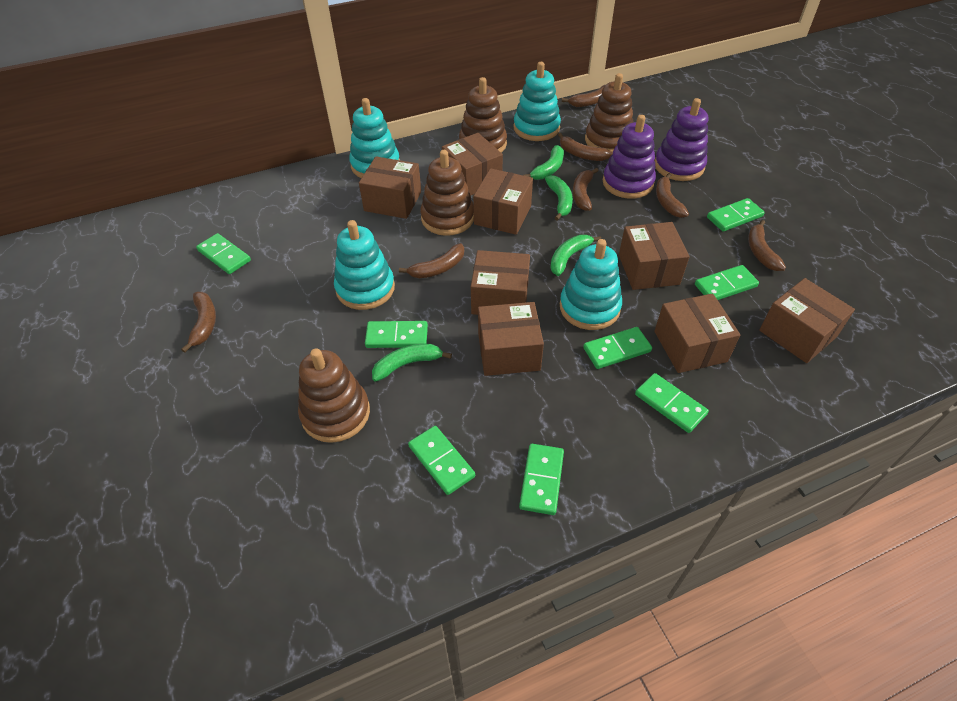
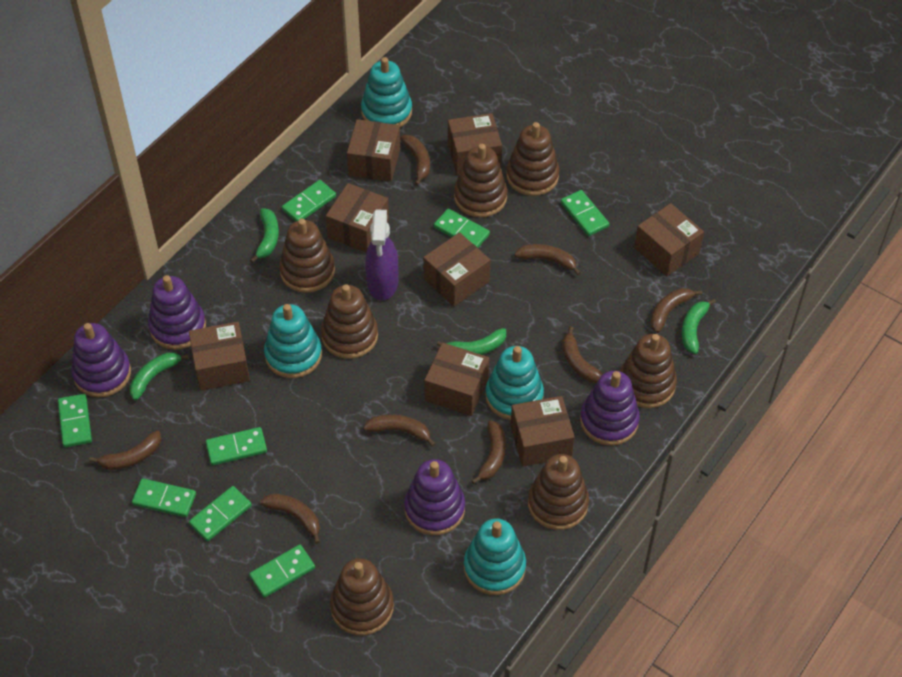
brown banana: [181,292,216,353] [399,243,464,278] [558,133,612,161] [562,85,605,107] [573,168,598,211] [656,173,689,218] [748,220,786,271] = 7 -> [89,430,161,470] [260,493,320,544] [363,414,435,447] [400,135,430,186] [471,420,506,484] [514,244,581,275] [562,326,603,383] [650,288,702,333] = 8
brown stacking toy: [298,348,370,443] [420,150,474,236] [459,77,507,153] [585,73,633,154] = 4 -> [279,219,335,293] [321,284,378,359] [330,558,394,635] [454,144,507,218] [506,122,559,196] [528,454,589,530] [620,334,677,408] = 7
purple spray bottle: none = 0 -> [365,210,398,300] = 1
purple stacking toy: [603,115,656,199] [655,98,708,181] = 2 -> [71,323,131,397] [148,275,206,350] [404,459,465,535] [580,371,640,446] = 4

